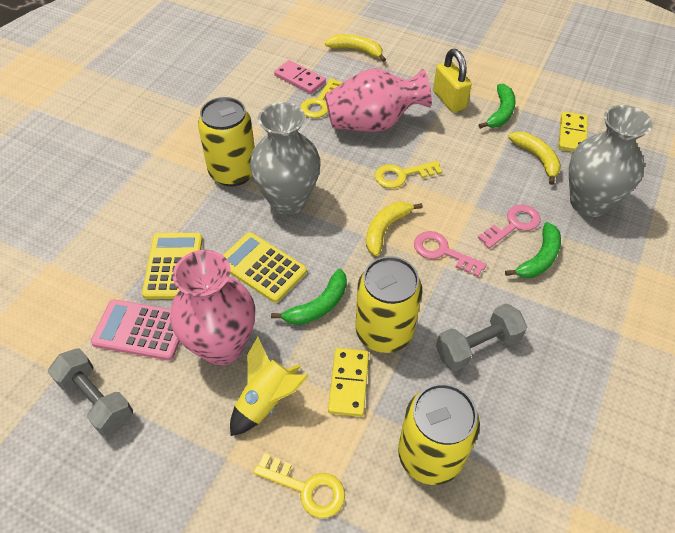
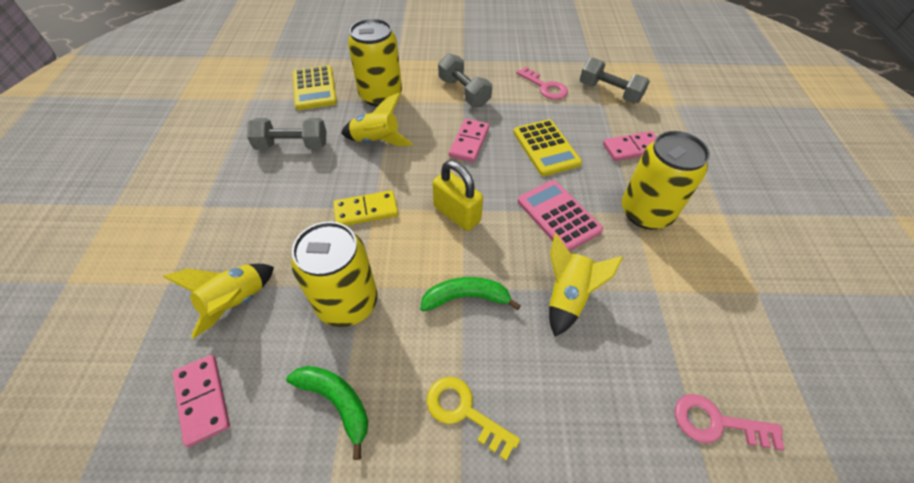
green banana: [271,269,347,325] [479,84,516,129] [505,222,561,278] = 3 -> [286,366,368,460] [420,277,521,312] = 2
grey dumbbell: [48,349,133,436] [436,304,527,371] = 2 -> [247,118,326,150] [438,53,492,107] [580,58,650,104] = 3
grey vase: [250,102,320,215] [569,105,653,217] = 2 -> none = 0
pink domino: [274,60,326,94] = 1 -> [172,355,230,447] [449,119,489,162] [603,131,657,161] = 3
pink vase: [170,250,255,365] [325,69,432,132] = 2 -> none = 0
yellow banana: [325,34,386,62] [366,202,423,256] [508,132,561,185] = 3 -> none = 0
yellow domino: [328,348,369,417] [558,112,588,152] = 2 -> [333,190,398,226] = 1
yellow key: [253,453,345,518] [300,78,343,118] [375,161,443,188] = 3 -> [427,377,520,460] = 1
yellow rocket: [230,336,309,436] = 1 -> [163,264,274,339] [341,93,413,146] [549,234,623,337] = 3

